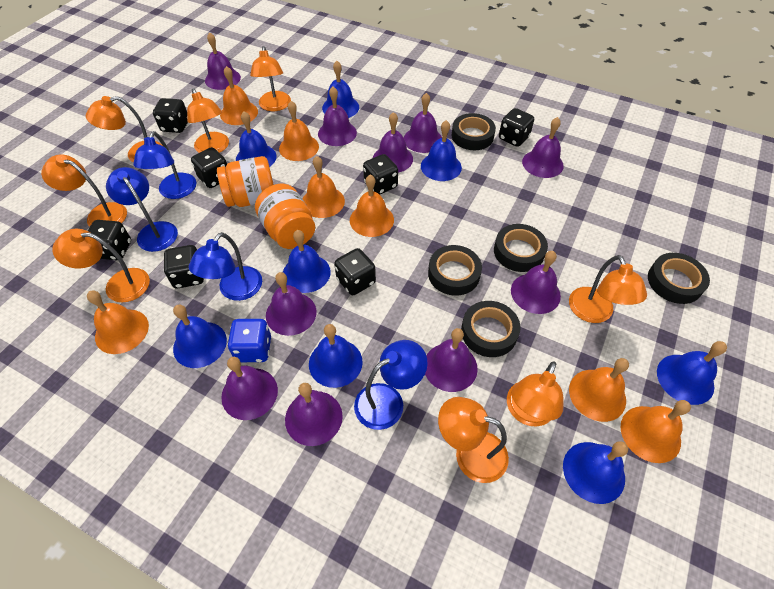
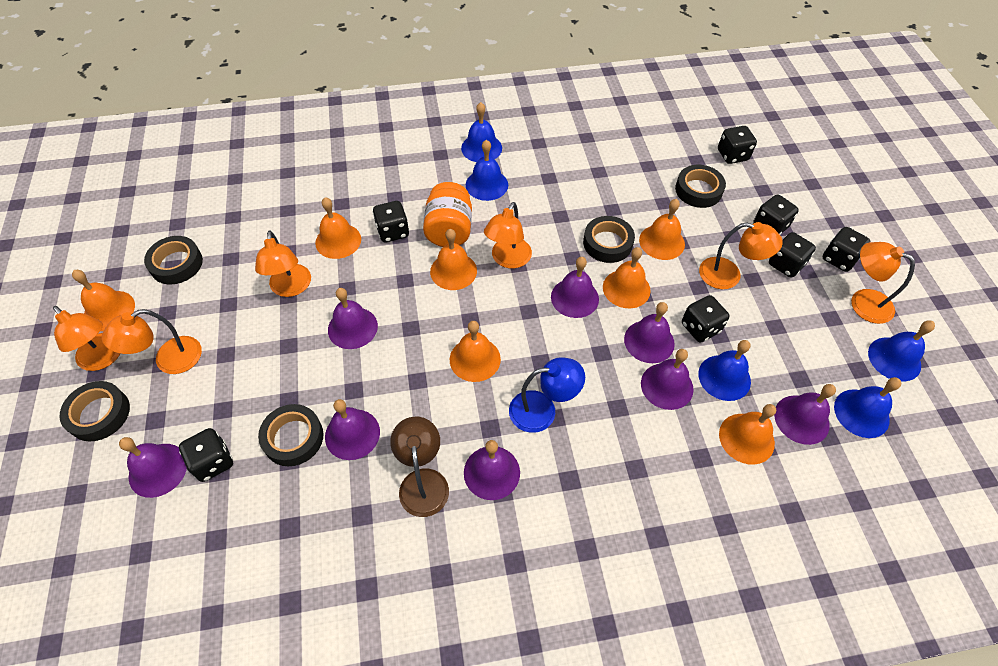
blue bell: [173,305,227,368] [236,111,276,167] [283,230,331,293] [309,324,363,388] [322,61,359,118] [421,120,462,181] [563,441,628,504] [657,341,727,405] = 8 -> [461,102,502,162] [466,140,508,201] [698,340,751,401] [834,377,901,438] [868,320,935,381] = 5
blue dice: [227,319,271,362] = 1 -> none = 0
blue lamp: [106,167,178,252] [133,131,196,199] [189,232,262,301] [354,340,427,430] = 4 -> [509,357,585,433] = 1
brown lamp: none = 0 -> [390,417,449,517] = 1
orange jar: [217,156,274,207] [255,184,315,249] = 2 -> [423,182,472,247] = 1
orange lamp: [41,154,127,227] [52,229,150,302] [86,96,163,163] [187,88,229,153] [250,46,291,111] [438,397,509,483] [507,361,563,427] [569,255,647,323] = 8 -> [53,306,120,371] [102,309,202,374] [255,231,311,297] [484,202,532,268] [699,222,783,289] [851,242,915,324] = 6
purple bell: [205,32,241,90] [221,357,278,420] [266,272,316,336] [285,383,343,446] [318,87,357,146] [373,112,413,173] [404,93,442,153] [425,328,478,392] [511,251,561,314] [522,117,564,178] = 10 -> [119,437,187,498] [325,399,380,460] [328,288,378,349] [464,440,520,500] [551,257,599,318] [624,302,675,363] [641,349,694,410] [774,384,836,445] = 8

